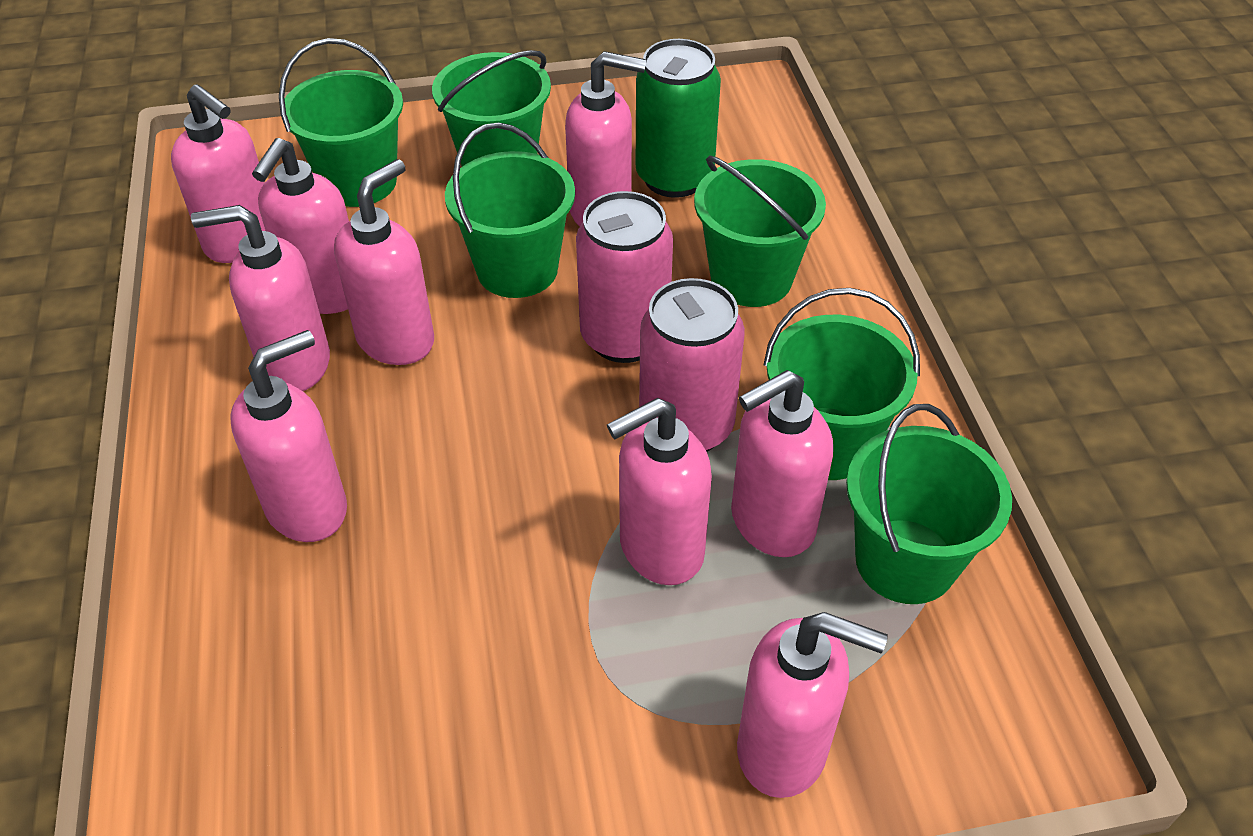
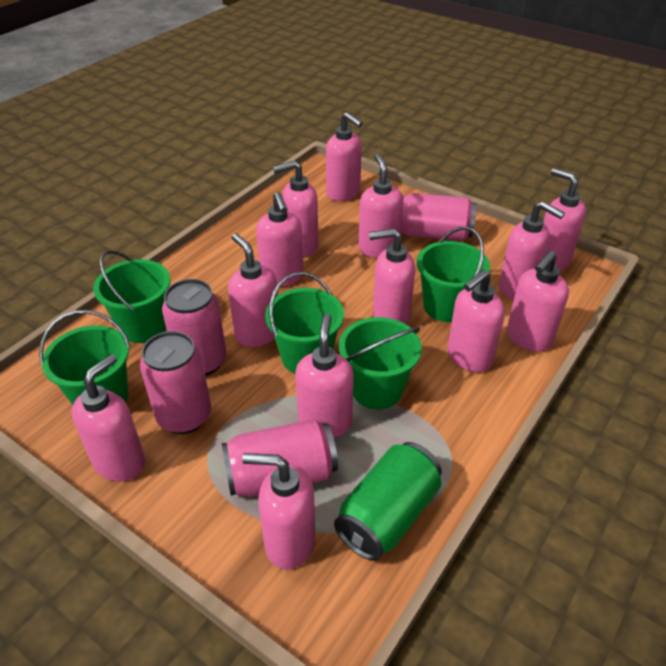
green bucket: [279,38,403,207] [432,50,551,167] [445,122,575,298] [694,155,826,307] [763,288,920,480] [846,404,1012,604] = 6 -> [39,310,130,405] [93,250,171,343] [265,272,344,374] [339,317,422,409] [417,226,490,322] = 5
pink can: [576,191,673,363] [639,278,745,452] = 2 -> [140,331,211,434] [162,279,226,376] [221,419,338,497] [401,193,476,241] = 4
pink soap dispenser: [171,84,265,263] [191,205,330,391] [230,330,347,542] [252,138,349,314] [334,159,434,365] [565,51,646,227] [607,398,712,585] [731,370,833,557] [737,612,888,798] = 9 -> [72,354,145,481] [228,233,278,347] [242,453,316,569] [256,192,304,287] [273,160,318,257] [295,313,354,438] [326,112,363,201] [358,153,404,258] [369,228,415,325] [447,269,505,372] [499,201,565,299] [507,251,569,351] [543,168,586,271] = 13

